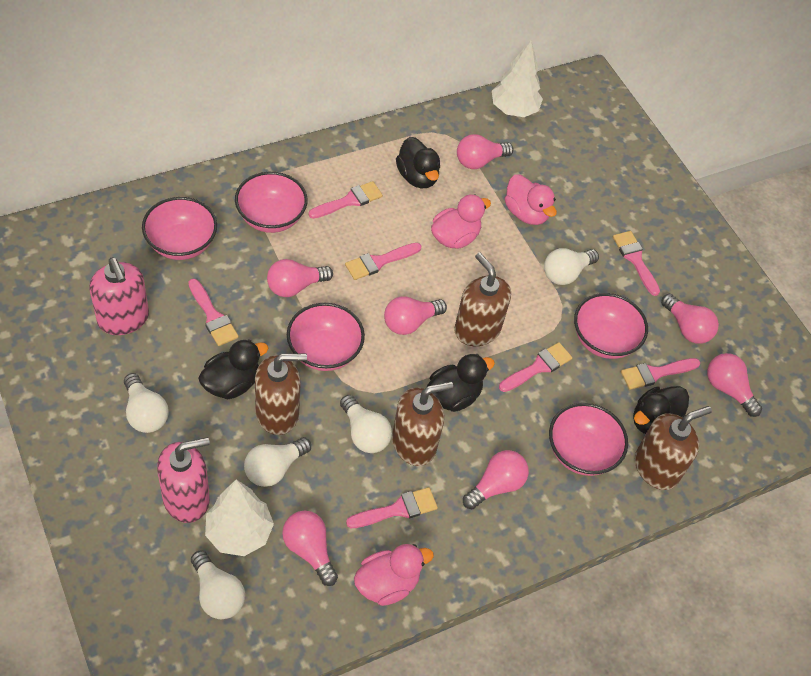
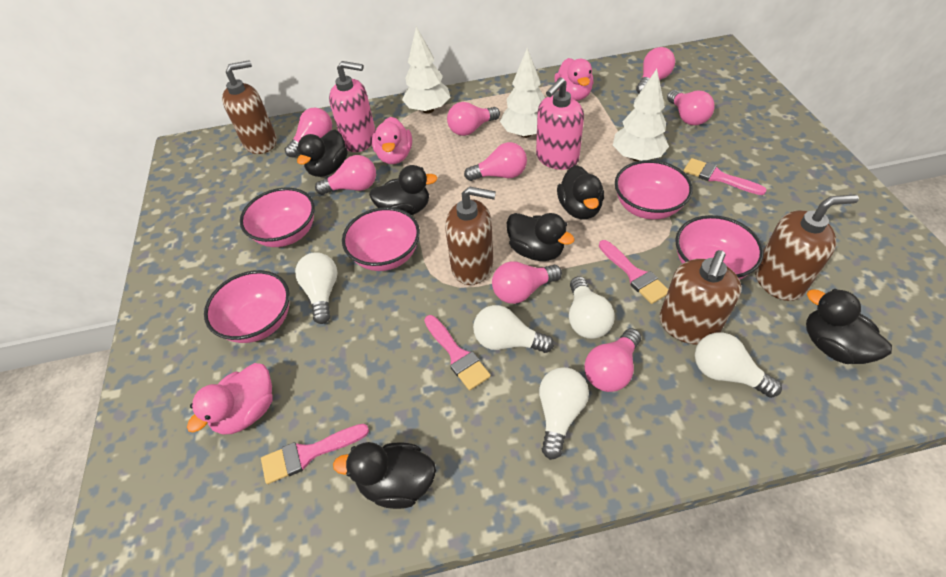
black duck: [198,339,268,399] [396,137,440,188] [427,354,495,412] [633,386,689,434] = 4 -> [297,129,348,177] [333,442,436,509] [369,165,438,215] [507,213,575,261] [557,165,604,219] [806,289,892,364] = 6
pink brush: [188,279,239,346] [308,181,383,219] [345,243,421,280] [346,487,438,528] [499,342,572,392] [613,231,660,296] [621,358,700,390] = 7 -> [261,424,369,484] [424,315,491,390] [599,240,668,304] [684,158,767,195] = 4
pink light bulb: [267,259,333,297] [282,511,338,586] [384,296,447,335] [457,134,514,169] [463,450,529,509] [661,294,719,344] [707,353,762,417] = 7 -> [285,107,332,157] [315,155,376,195] [447,102,500,136] [464,142,527,181] [492,261,562,304] [584,328,641,392] [636,47,675,93] [667,90,715,125] = 8
white tree: [205,480,274,556] [492,40,543,117] = 2 -> [402,26,450,114] [500,48,545,138] [613,69,669,161] = 3

